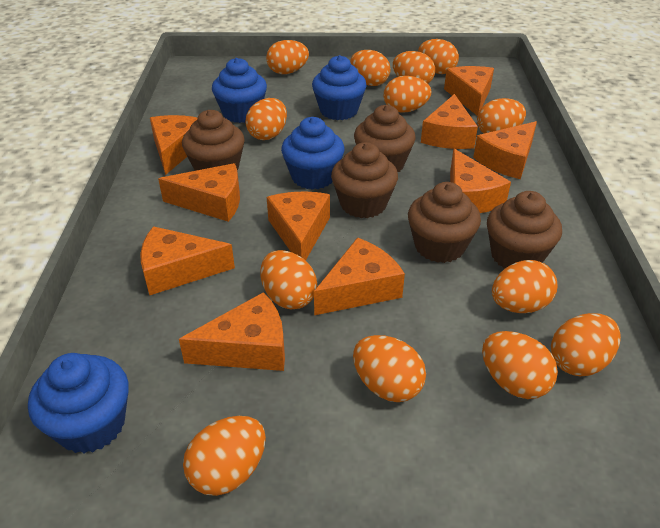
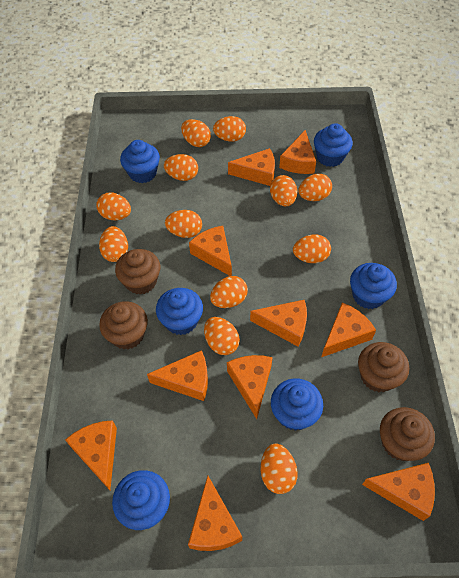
blue cupcake: [28,353,129,453] [212,58,267,123] [281,117,345,190] [312,55,367,120] = 4 -> [112,470,170,530] [120,140,160,183] [156,288,203,335] [271,378,323,431] [314,123,353,167] [350,263,397,309] = 6
brown cupcake: [182,110,245,171] [331,142,398,218] [354,105,415,172] [408,182,481,263] [487,191,562,269] = 5 -> [99,301,148,349] [115,249,160,295] [358,342,409,392] [380,407,435,461] = 4
orange egg: [183,416,266,496] [245,98,287,140] [260,250,317,309] [266,40,309,74] [350,50,391,86] [353,335,426,402] [384,76,432,113] [393,51,435,84] [418,39,459,74] [477,98,526,134] [482,331,558,399] [492,260,557,313] [551,313,621,376] = 13 -> [96,193,131,221] [99,226,128,262] [164,154,198,181] [165,210,202,238] [181,119,211,147] [204,317,240,355] [210,276,248,308] [213,116,246,142] [261,443,298,494] [270,175,297,206] [293,234,331,263] [299,174,332,201] = 12

